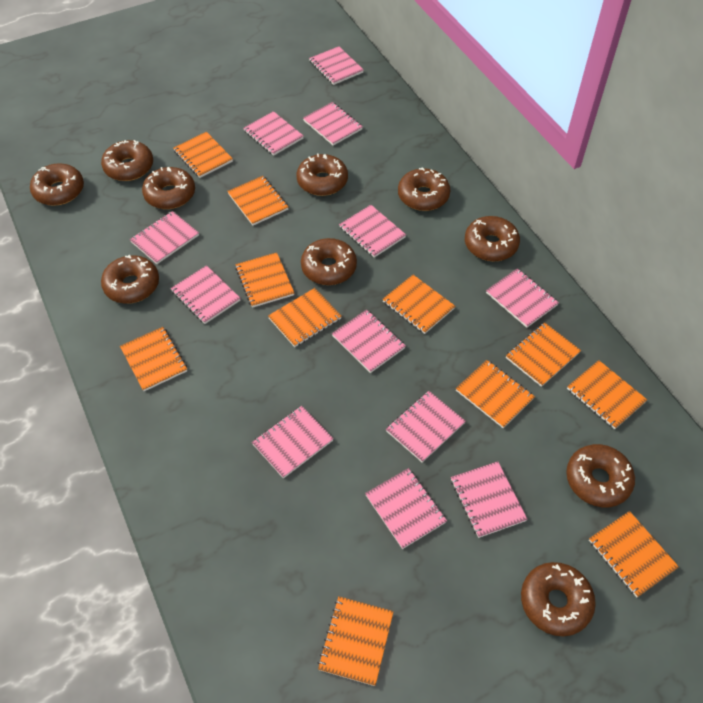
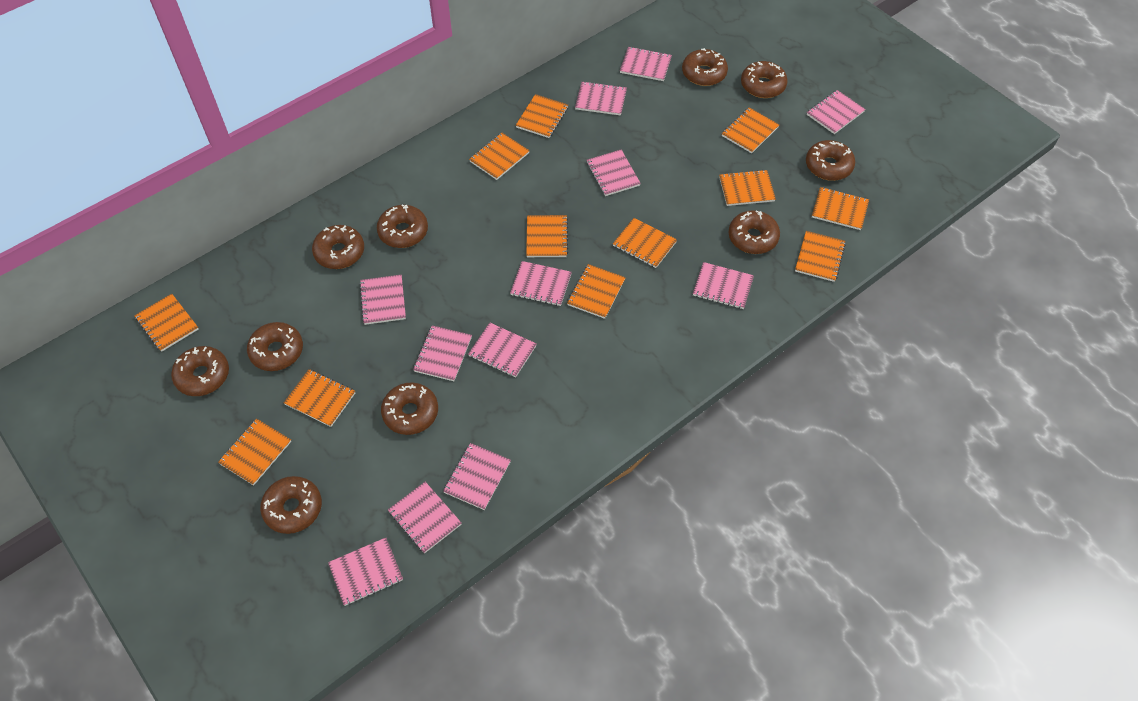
orange notebook: [120,327,187,391] [173,132,233,178] [227,176,288,225] [235,252,294,308] [268,288,342,347] [318,596,394,686] [382,275,455,334] [456,360,535,428] [506,323,581,387] [567,360,647,429] [589,511,679,597] = 11 -> [134,294,198,352] [218,419,291,486] [284,369,355,427] [469,133,530,180] [516,94,568,138] [526,215,568,257] [567,264,626,319] [613,218,677,268] [719,170,776,206] [722,107,779,153] [795,231,846,282] [812,187,869,230] = 12

